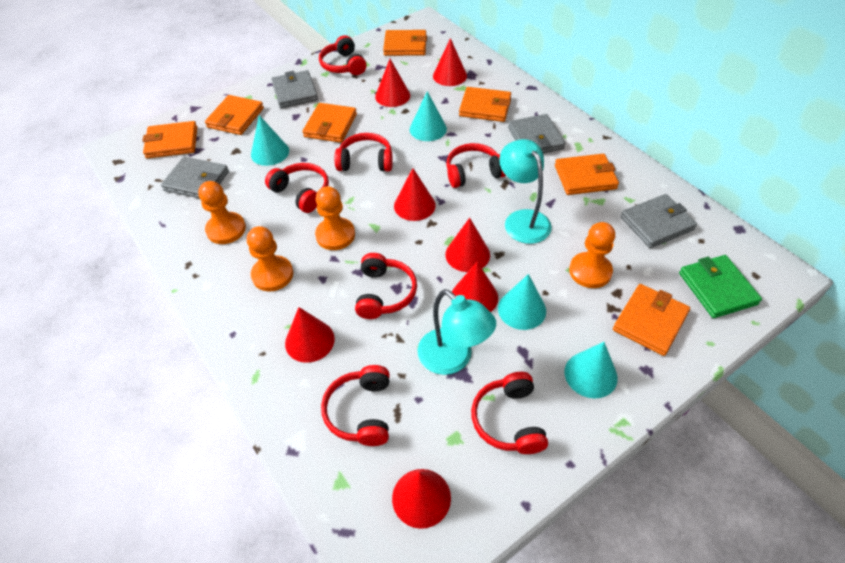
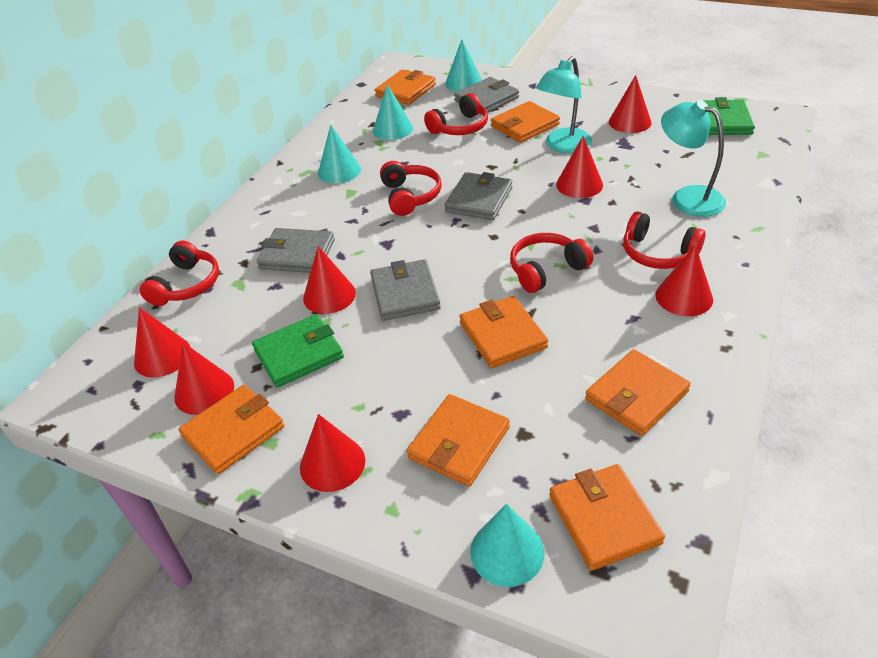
green wallet: [679,255,762,318] = 1 -> [252,314,344,388] [702,97,755,135] = 2
orange pawn: [198,181,246,244] [247,226,293,291] [315,186,355,250] [569,222,615,288] = 4 -> none = 0
red headphones: [265,163,329,213] [319,35,366,75] [321,365,390,446] [334,133,393,172] [355,253,417,319] [446,143,506,188] [471,372,548,454] = 7 -> [140,241,219,306] [380,161,442,216] [424,93,488,135] [510,233,593,293] [623,211,706,269] = 5

